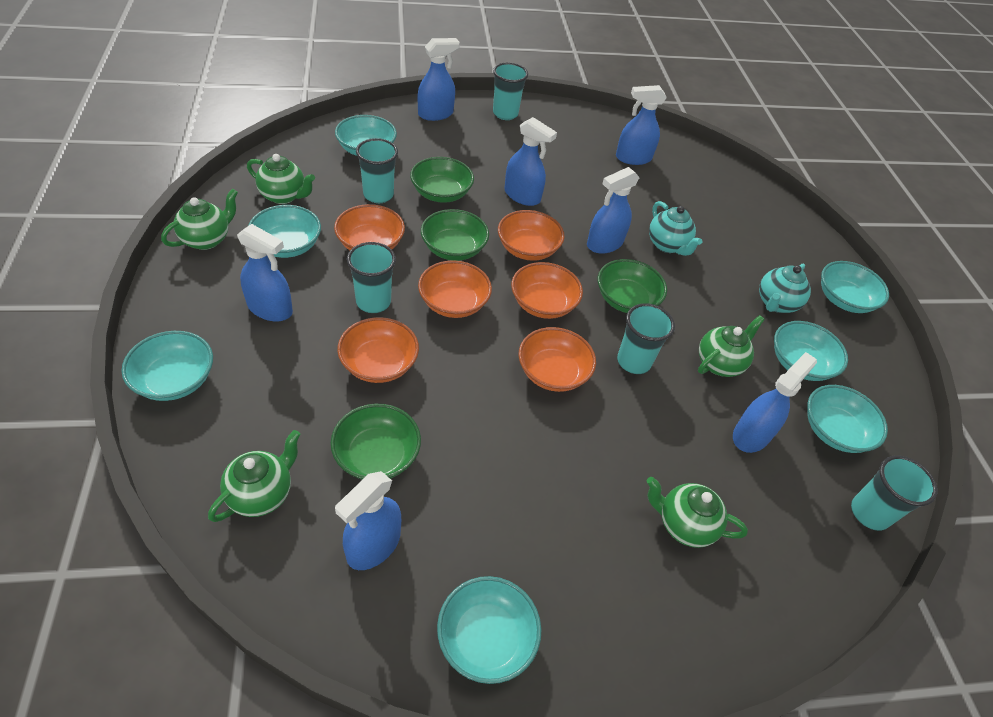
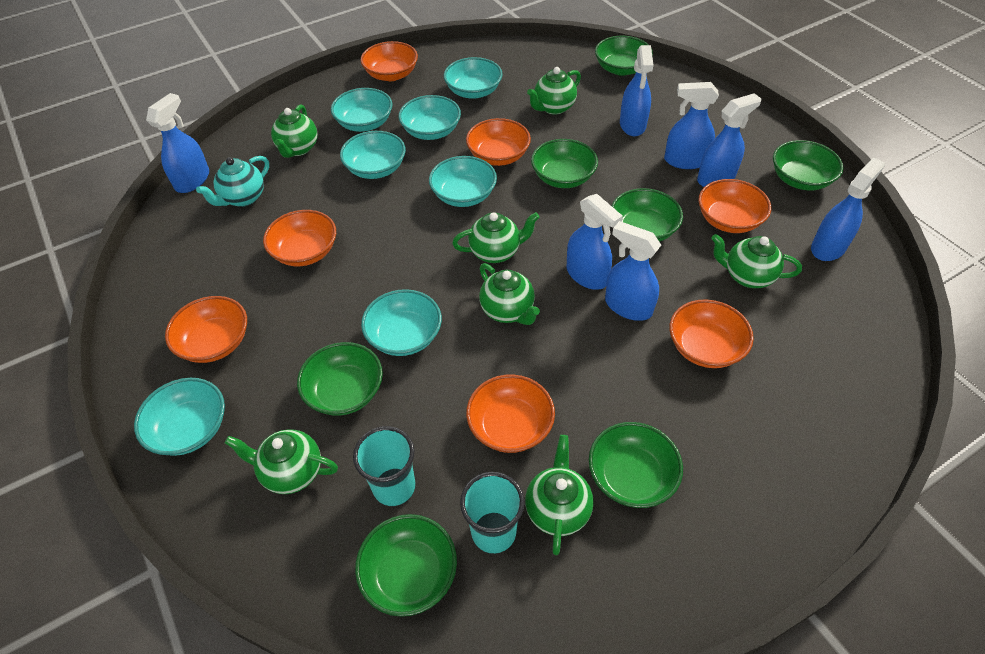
green bowl: [331,404,421,480] [410,157,474,203] [421,209,489,261] [598,259,667,313] = 4 -> [297,342,383,416] [355,514,457,617] [531,139,598,188] [589,422,683,508] [595,36,653,76] [612,188,683,242] [773,140,844,190] = 7
green teapot: [161,189,238,250] [208,430,300,522] [247,154,315,204] [646,477,748,548] [698,315,765,377] = 5 -> [225,429,338,494] [271,105,318,158] [452,212,539,263] [479,263,540,325] [525,435,594,555] [527,67,581,115] [711,234,802,288] = 7
orange bowl: [334,204,405,250] [337,317,419,383] [418,260,492,318] [498,210,565,261] [511,262,583,319] [518,327,596,392] = 6 -> [165,296,247,363] [263,210,336,266] [360,41,418,81] [466,118,531,166] [466,374,555,453] [670,299,754,368] [698,179,771,233] = 7
turquoise cup: [347,242,396,313] [356,138,398,203] [493,63,528,120] [617,303,675,374] [851,455,937,531] = 5 -> [353,426,416,506] [460,472,525,554] = 2
turquoise teapot: [649,201,703,256] [759,264,811,313] = 2 -> [196,156,269,207] = 1

